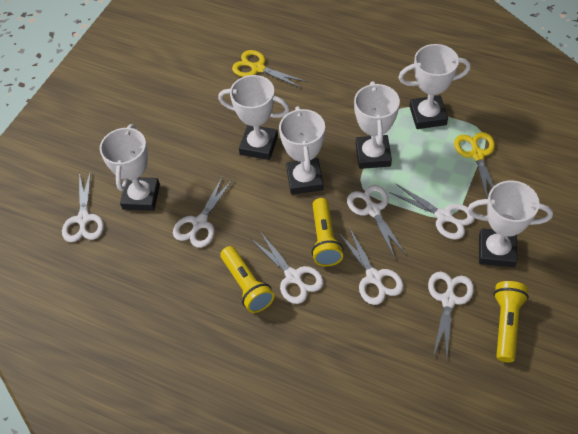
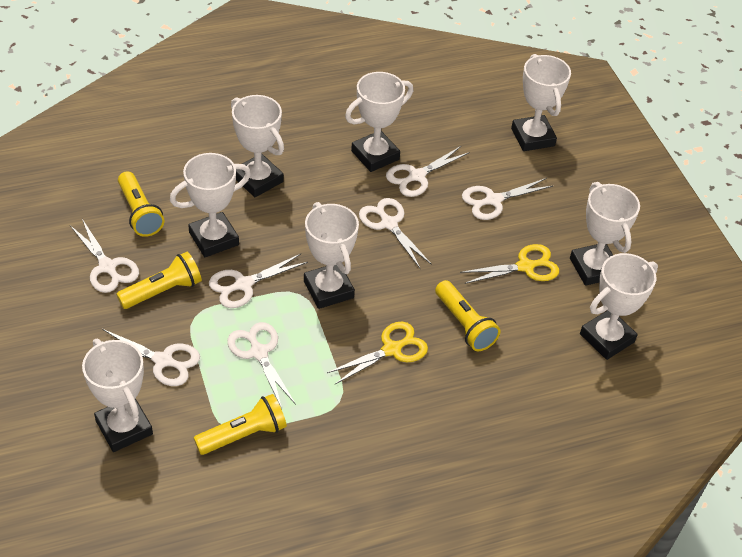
white trophy: [100,124,160,211] [218,75,290,160] [279,106,325,195] [354,81,400,169] [398,44,471,129] [467,181,553,267] = 6 -> [82,339,153,452] [170,153,251,257] [231,95,284,197] [304,202,359,309] [345,72,413,172] [511,54,571,151] [570,182,640,286] [580,253,658,360] = 8
yellow flashlight: [220,246,275,313] [311,198,344,266] [494,281,529,362] = 3 -> [116,252,202,309] [118,171,164,237] [194,394,287,455] [435,280,500,351] = 4

